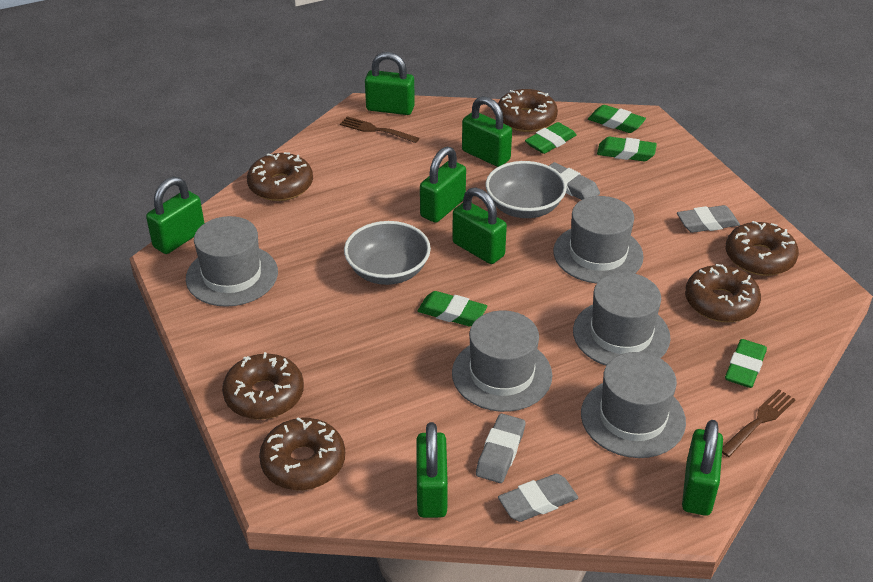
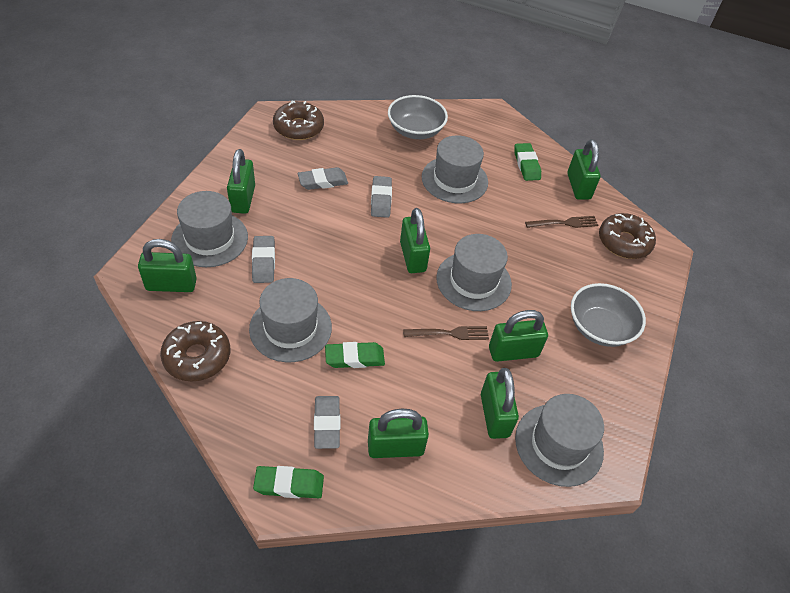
brown donut: [222,352,304,419] [247,152,313,201] [259,417,345,490] [498,89,558,132] [685,264,761,322] [726,221,799,276] = 6 -> [160,321,230,382] [273,101,324,140] [599,213,656,259] = 3
green eraser: [418,291,487,326] [525,122,576,154] [588,105,646,133] [597,137,657,161] [725,339,767,388] = 5 -> [253,466,324,498] [325,342,385,368] [514,143,541,181] = 3

